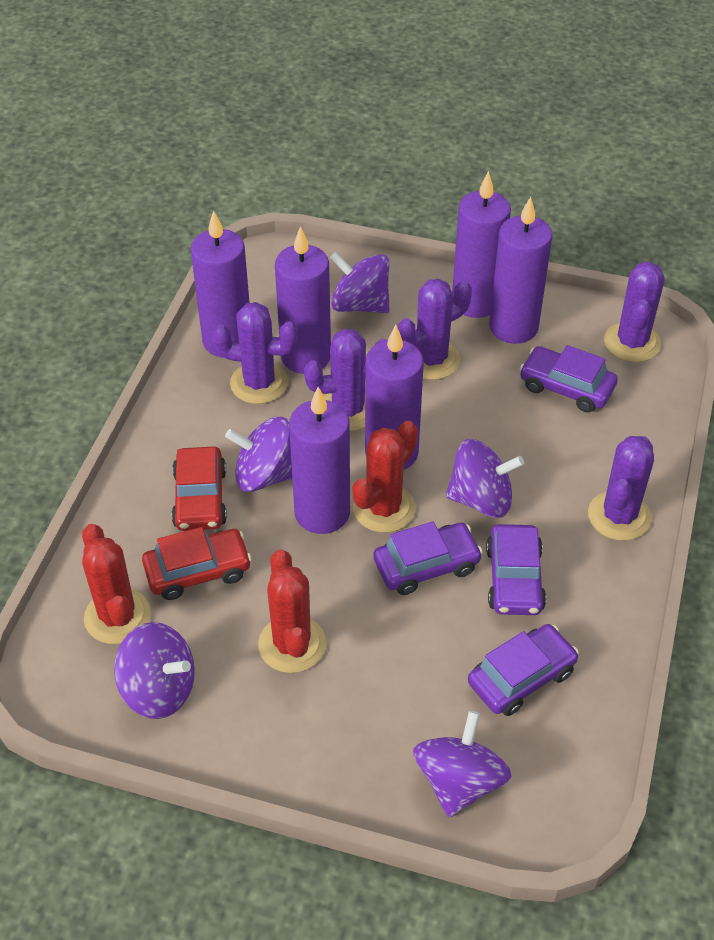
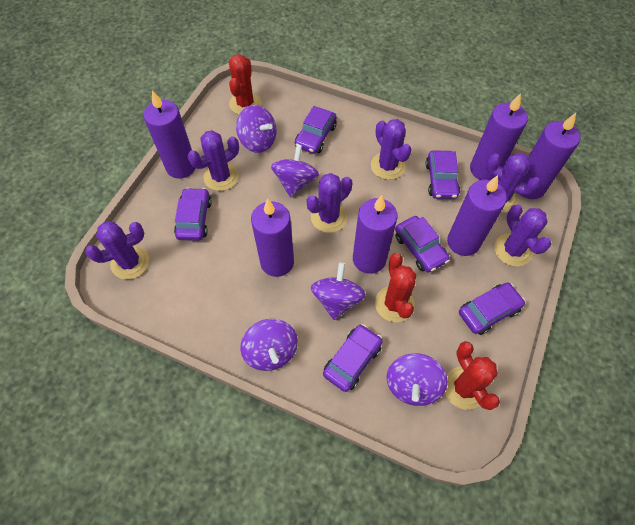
purple cactus: [212,302,298,404] [304,329,386,431] [398,279,472,380] [588,436,654,541] [604,262,665,362] = 5 -> [85,222,149,280] [188,130,239,191] [307,173,352,233] [371,119,412,180] [486,153,540,213] [494,204,551,267] = 6
purple car: [373,521,483,595] [468,624,579,716] [486,524,546,615] [520,345,618,413] = 4 -> [174,188,212,241] [295,106,337,154] [323,324,383,392] [395,216,450,272] [425,151,460,199] [459,282,525,335] = 6
red car: [142,527,252,600] [171,446,227,531] = 2 -> none = 0

